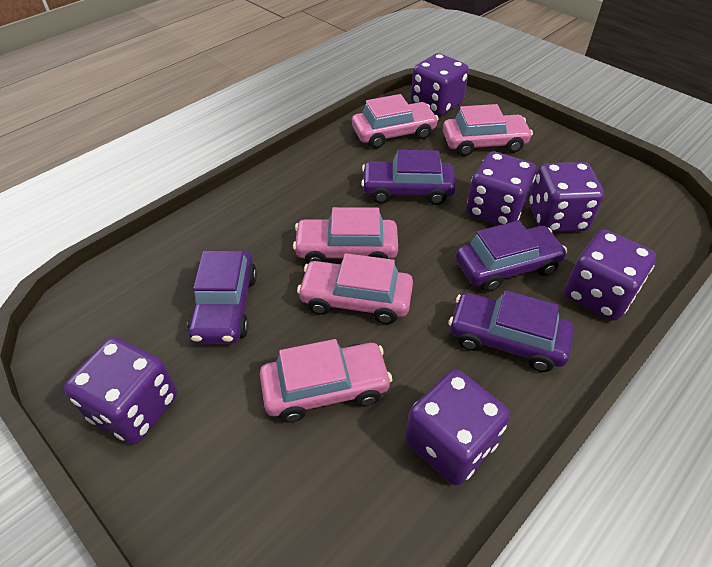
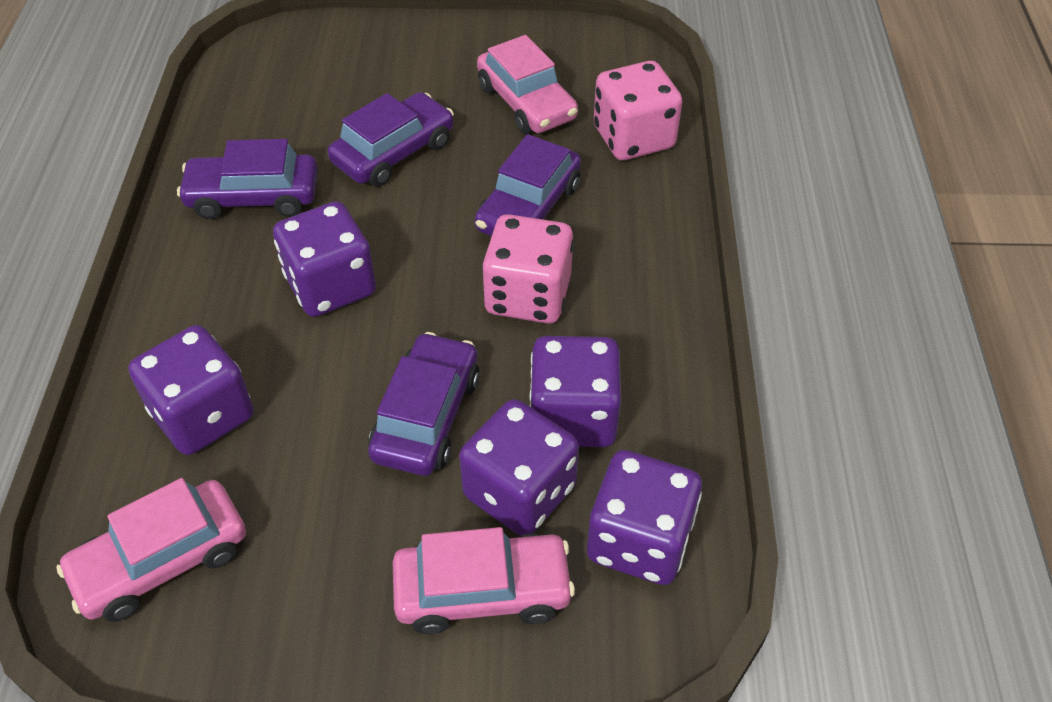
pink car: [260,339,392,423] [293,207,398,264] [297,253,413,324] [352,94,439,149] [443,104,533,156] = 5 -> [56,478,246,622] [393,527,575,634] [477,35,578,134] = 3
pink dice: none = 0 -> [482,214,574,324] [594,61,682,160] = 2
purple dice: [64,337,177,444] [405,370,510,486] [411,53,469,116] [466,152,537,225] [529,162,604,232] [564,230,656,321] = 6 -> [128,325,254,455] [273,201,376,317] [459,399,579,536] [529,336,621,447] [587,450,702,585] = 5

